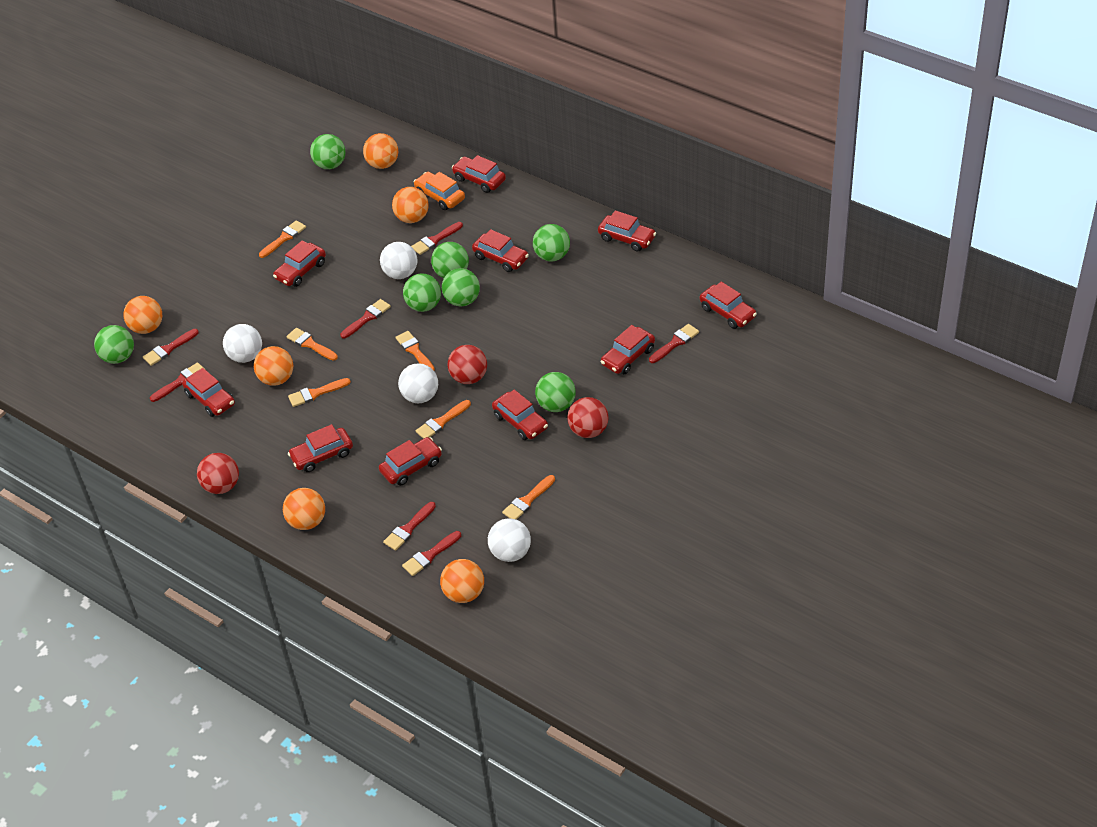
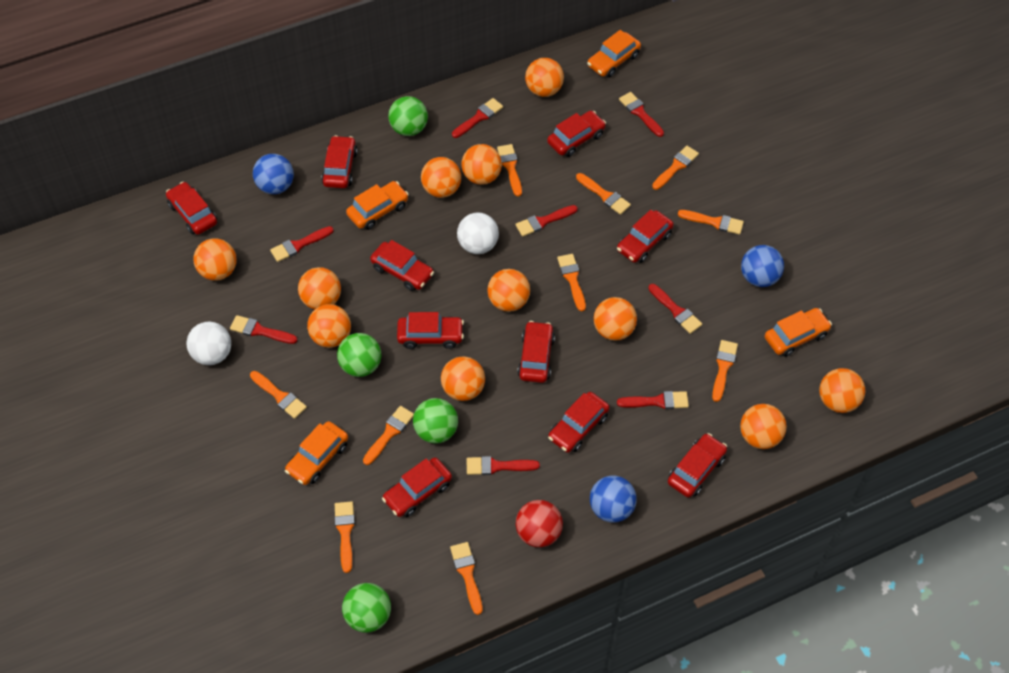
blue ball: none = 0 -> [253,154,294,194] [590,476,637,523] [741,245,784,287] = 3
green ball: [94,325,134,364] [310,134,346,169] [403,274,441,312] [431,242,469,278] [442,268,480,307] [533,224,570,261] [535,372,576,412] = 7 -> [337,333,381,377] [342,583,391,633] [388,96,428,136] [413,398,458,444] = 4
orange ball: [123,296,162,334] [254,346,293,386] [283,488,325,530] [363,133,398,169] [392,187,429,223] [440,559,484,603] = 6 -> [193,238,237,281] [298,267,341,309] [307,304,351,348] [421,157,461,198] [441,356,485,401] [461,144,502,185] [487,269,530,312] [525,58,564,97] [594,297,637,341] [740,404,787,449] [819,368,865,413] = 11
orange brush: [259,220,306,258] [286,328,338,361] [288,378,351,407] [395,331,435,371] [416,400,471,439] [502,475,555,520] = 6 -> [250,371,307,419] [335,501,355,573] [363,406,414,465] [450,542,483,615] [497,144,522,196] [557,254,586,311] [576,173,631,215] [652,146,699,190] [678,210,744,235] [712,340,738,402] = 10
orange car: [414,172,465,210] = 1 -> [285,421,348,485] [346,181,409,230] [587,30,641,78] [765,308,832,357] = 4
red ball: [197,453,239,494] [448,345,487,384] [568,397,608,438] = 3 -> [516,500,563,548] = 1
red brush: [143,329,199,366] [150,362,206,402] [340,299,391,338] [383,502,436,551] [402,531,461,576] [411,222,463,255] [649,324,699,363] = 7 -> [230,315,297,344] [270,226,334,262] [452,98,503,138] [467,456,540,475] [515,205,578,237] [617,391,689,409] [619,92,664,137] [648,284,702,334] = 8
white ball: [223,324,262,363] [380,242,417,279] [398,363,438,403] [488,518,531,562] = 4 -> [187,321,231,365] [457,213,499,254] = 2

